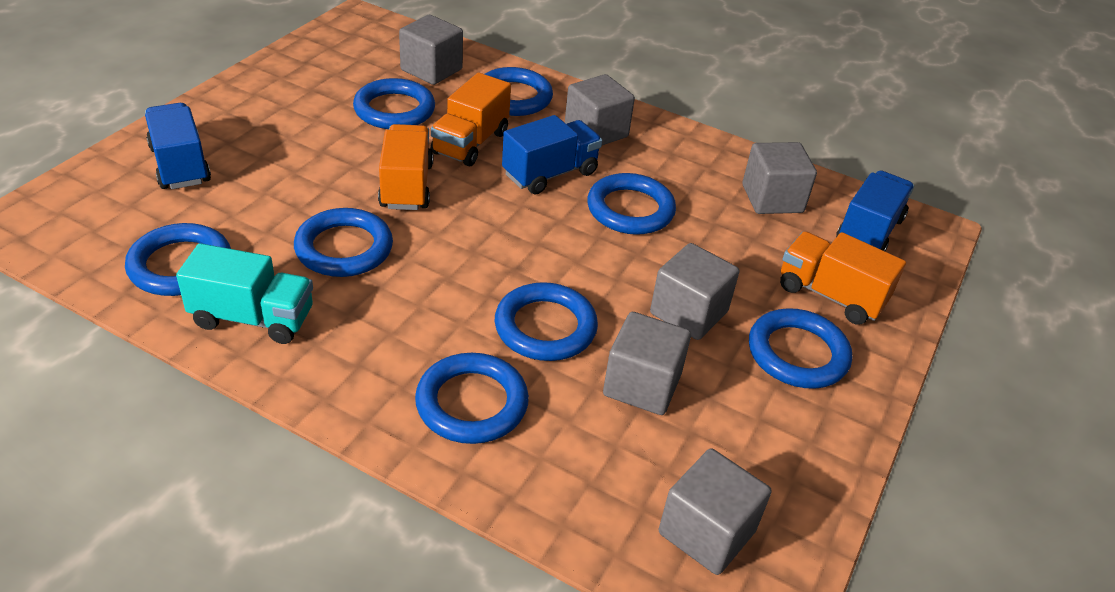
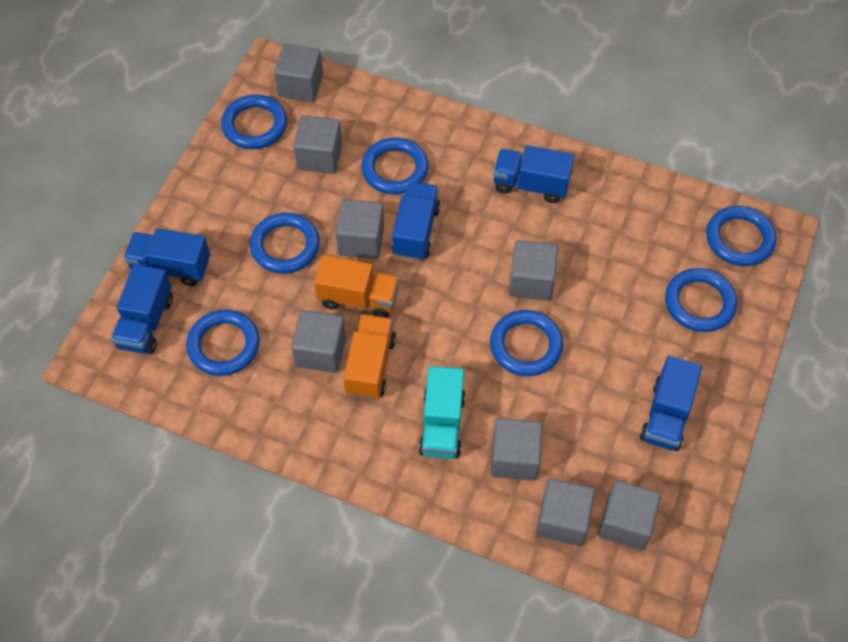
blue ring: [125,223,231,296] [294,208,393,277] [353,78,435,129] [415,353,529,444] [485,67,553,116] [495,282,598,361] [587,173,676,235] [749,308,852,389] = 8 -> [186,310,260,376] [221,94,287,149] [250,213,320,273] [362,138,429,195] [490,310,563,376] [665,268,737,332] [706,206,776,266] = 7
blue truck: [145,103,211,189] [502,115,602,195] [836,170,914,251] = 3 -> [111,264,173,354] [124,228,210,286] [392,182,440,260] [493,145,574,203] [640,356,702,451] = 5
grey cube: [399,15,463,85] [565,74,635,145] [603,312,691,415] [650,243,740,340] [659,449,772,575] [743,142,817,214] = 6 -> [274,44,323,102] [291,310,346,373] [293,115,342,174] [335,199,384,259] [491,418,543,481] [509,240,558,301] [536,478,595,546] [598,480,661,550] = 8
orange truck: [378,124,433,210] [431,73,511,166] [780,231,906,325] = 3 -> [314,255,400,318] [343,314,396,400] = 2

